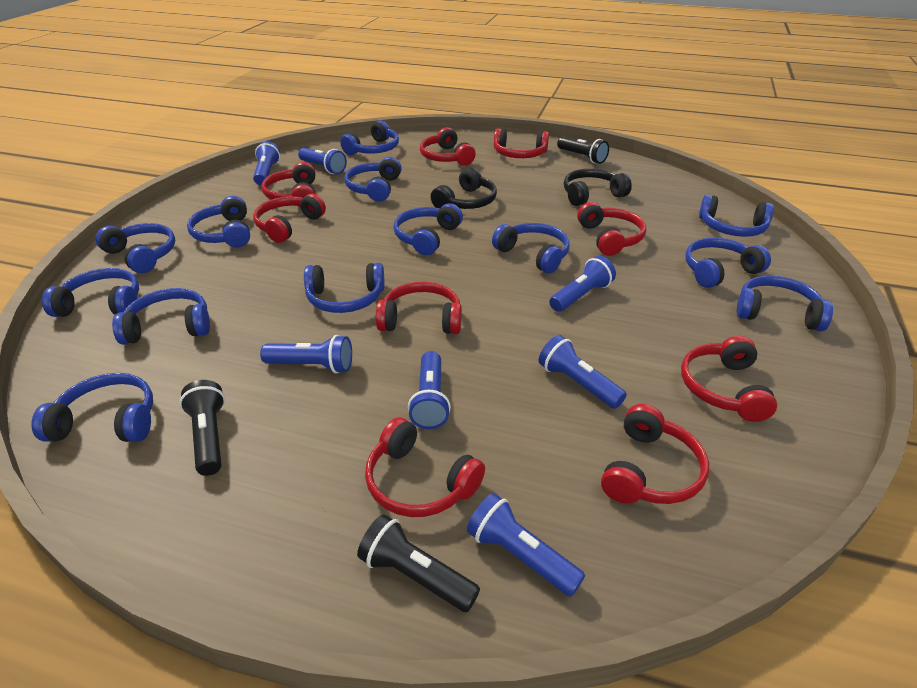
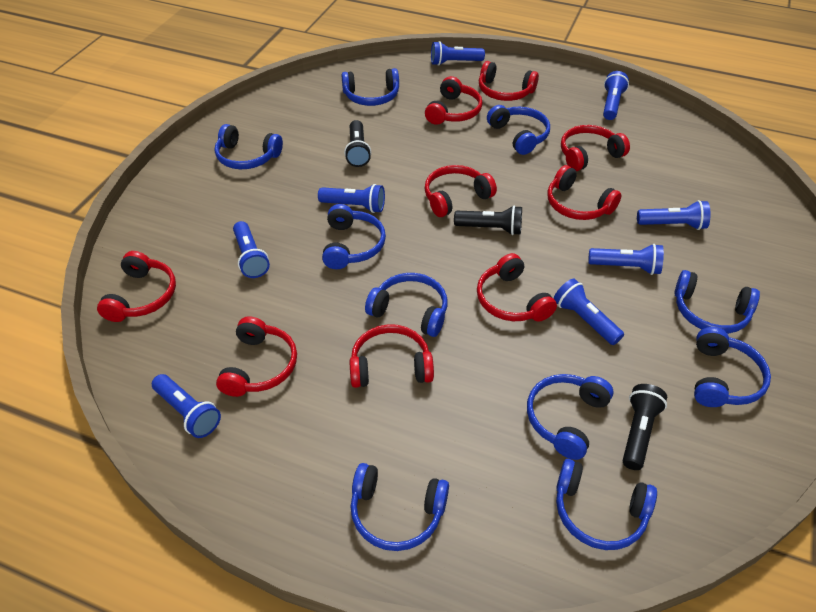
black headphones: [431,167,497,209] [564,169,632,206] = 2 -> none = 0
blue flashlight: [253,141,280,185] [260,335,352,374] [298,148,347,174] [408,351,451,429] [467,493,585,597] [539,335,627,409] [549,256,616,312] = 7 -> [152,374,221,438] [233,221,270,278] [318,184,385,213] [431,41,485,66] [554,278,624,345] [588,244,664,275] [603,71,629,120] [637,200,711,230] = 8
blue headphones: [32,373,153,442] [42,268,139,317] [95,223,175,273] [112,288,210,345] [187,196,250,247] [304,263,384,313] [340,121,399,155] [344,157,402,202] [393,203,463,256] [492,223,570,273] [685,238,771,288] [699,195,774,237] [737,275,833,331] = 13 -> [215,124,283,169] [322,204,386,269] [342,68,399,106] [351,463,449,551] [365,273,447,337] [487,105,550,155] [527,374,613,460] [556,459,657,550] [675,270,760,334] [694,327,771,407] = 10

